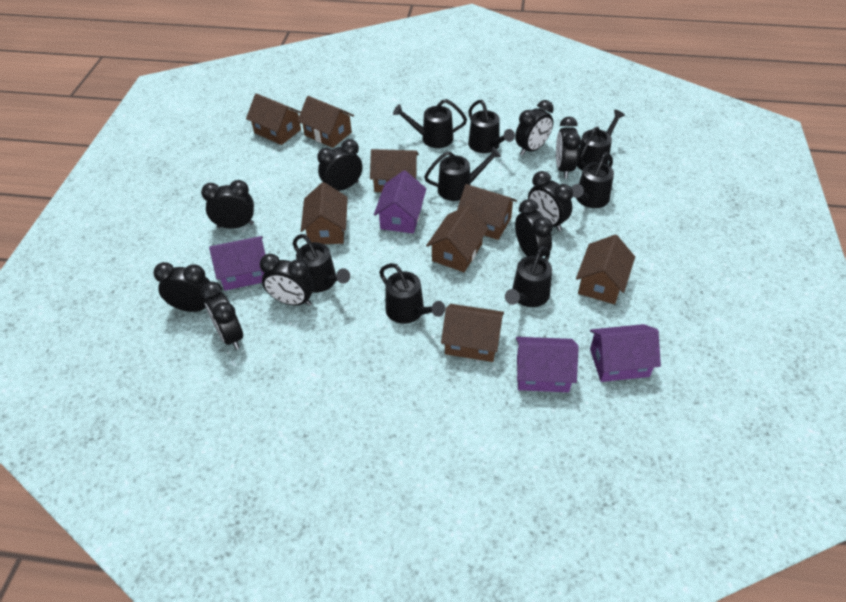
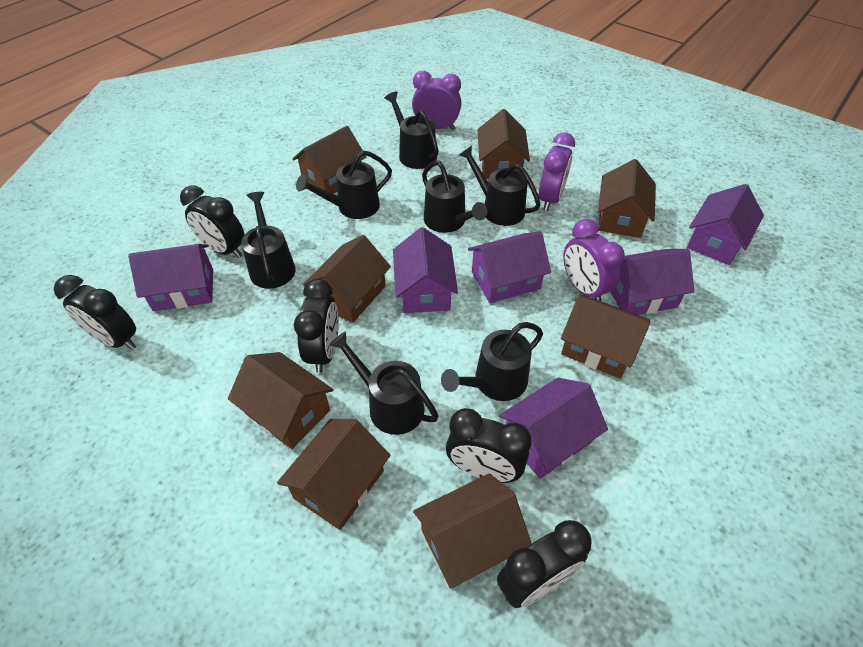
black clock: [153,262,210,312] [201,180,254,229] [201,282,243,350] [260,254,314,306] [317,139,362,191] [515,100,554,156] [515,199,553,257] [528,171,573,231] [556,117,581,179] = 9 -> [54,275,136,350] [180,186,244,258] [294,279,339,373] [446,408,532,483] [497,520,592,608] = 5
black watering can: [293,234,350,293] [379,263,445,324] [393,99,467,148] [424,147,501,201] [468,100,515,153] [505,246,552,307] [571,152,614,208] [577,110,625,171] = 8 -> [241,192,296,289] [296,150,392,219] [329,331,438,435] [384,91,439,169] [422,161,487,233] [441,322,543,401] [459,146,541,226] = 7
purple clock: none = 0 -> [412,71,461,131] [538,132,575,211] [563,219,625,301] = 3
purple house: [209,236,265,290] [374,170,426,233] [516,337,579,392] [590,324,661,382] = 4 -> [128,244,213,311] [393,227,458,313] [468,231,551,303] [499,378,608,479] [610,249,694,315] [687,184,764,265] = 6

